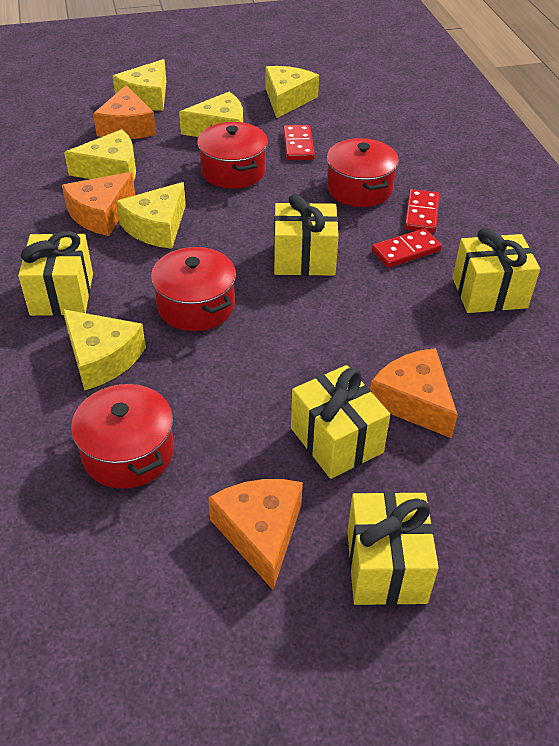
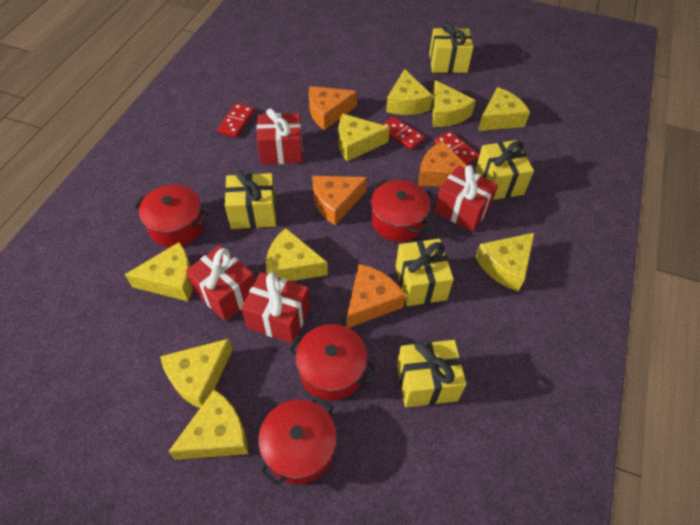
red gift: none = 0 -> [186,245,255,321] [241,272,310,344] [257,109,302,165] [434,165,498,232] = 4
yellow cheese: [62,309,146,390] [64,129,136,181] [112,59,166,111] [116,182,186,249] [179,92,243,137] [266,66,319,118] = 6 -> [125,242,193,301] [160,339,232,408] [168,389,248,460] [266,228,328,281] [339,114,390,161] [386,69,433,115] [432,80,476,127] [475,232,535,292] [478,87,530,131] = 9

